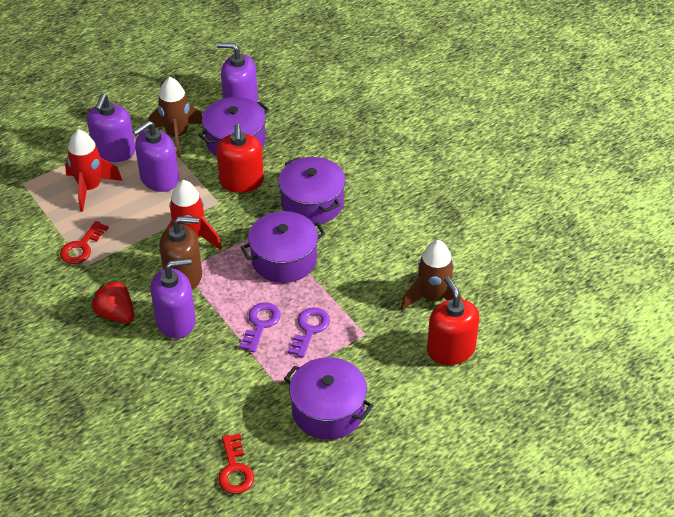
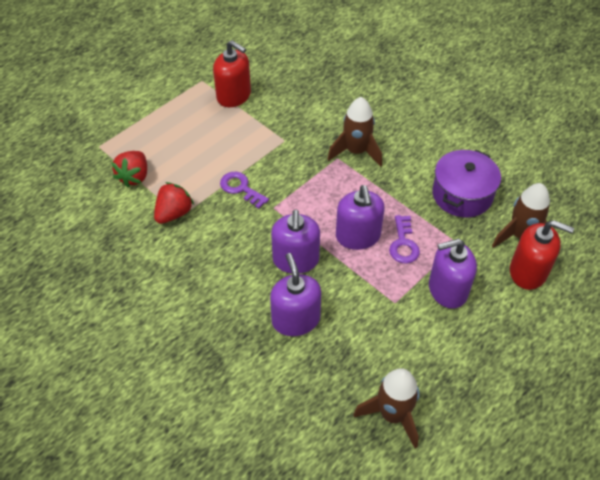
brown rocket: [149,77,202,157] [401,240,463,310] = 2 -> [328,97,382,167] [353,368,420,448] [492,183,550,248] = 3
brown soap dispenser: [159,216,202,290] = 1 -> none = 0
purple pot: [199,97,269,157] [241,211,325,283] [278,157,345,224] [284,357,373,440] = 4 -> [432,150,501,218] = 1
red key: [60,221,109,264] [218,434,254,494] = 2 -> none = 0
red rocket: [65,129,123,212] [167,180,222,250] = 2 -> none = 0
red strawberry: [91,279,134,323] = 1 -> [111,151,147,187] [154,182,194,224] = 2

